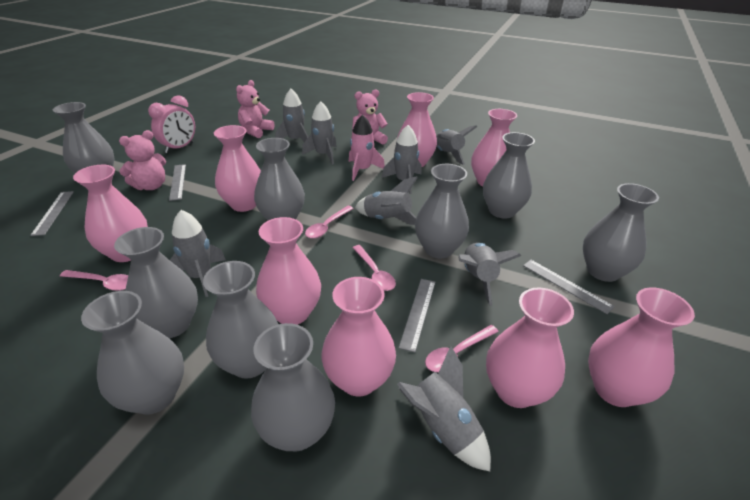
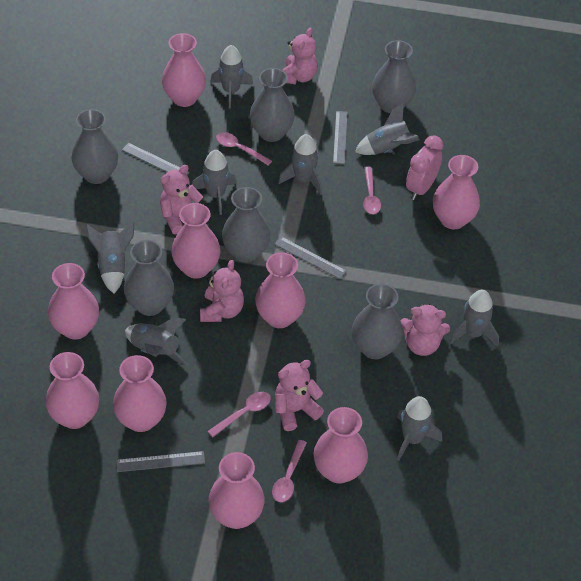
grey vase: [53,102,114,173] [81,291,184,415] [114,227,198,338] [203,261,278,379] [251,323,335,451] [254,138,305,220] [415,164,469,258] [483,132,535,218] [583,183,659,282] = 9 -> [71,109,118,184] [124,240,174,316] [222,187,271,262] [250,68,295,142] [352,283,403,359] [372,40,416,113] = 6
pink rocket: [349,114,385,181] = 1 -> none = 0
pink teddy bear: [119,130,166,190] [236,80,274,138] [352,89,388,145] = 3 -> [160,165,203,234] [200,260,244,322] [275,360,324,431] [283,28,318,84] [401,303,450,356] = 5
pink vase: [73,165,148,262] [214,125,261,212] [256,217,321,325] [321,277,396,397] [397,92,437,167] [471,109,517,186] [486,288,574,408] [588,287,695,407] = 8 -> [45,352,99,429] [48,263,99,340] [113,355,167,432] [162,33,206,107] [171,203,220,279] [209,452,265,529] [255,252,306,328] [313,407,368,484] [433,155,480,229] = 9

